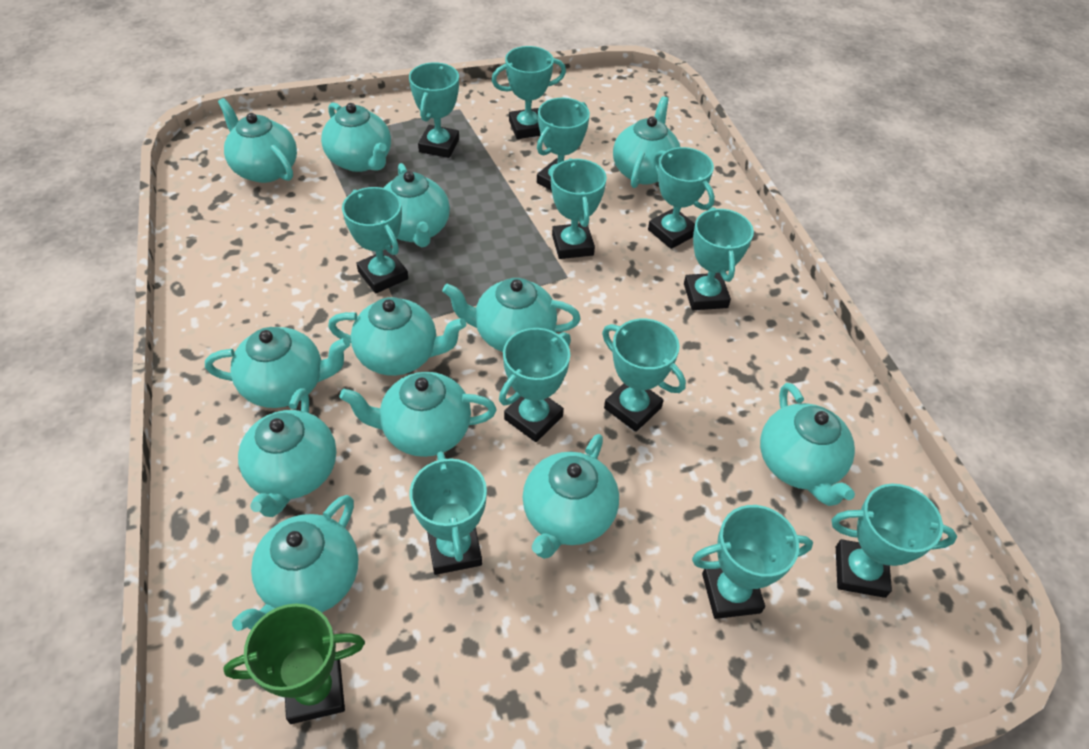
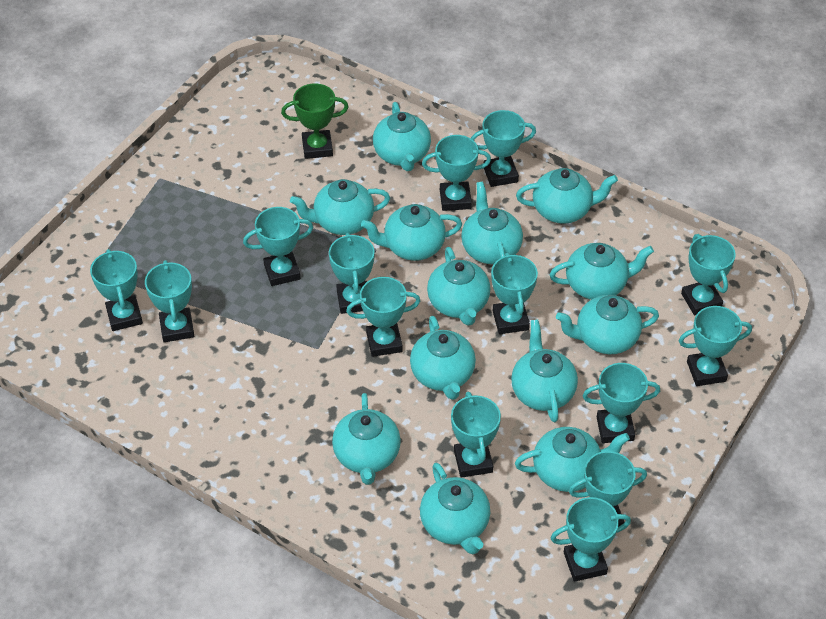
turquoise teapot: [205,327,350,408] [218,98,297,183] [232,495,358,631] [238,388,337,517] [321,102,391,172] [328,297,466,376] [340,372,496,457] [384,163,450,247] [442,278,581,352] [523,434,619,559] [613,96,680,188] [760,383,855,506] = 12 -> [290,179,390,235] [332,393,401,485] [361,204,462,261] [373,102,431,171] [410,316,476,400] [420,463,490,554] [427,247,490,326] [461,182,523,264] [511,320,578,422] [515,427,630,492] [516,168,618,224] [549,243,654,300] [556,295,659,354] = 13
turquoise trophy: [342,187,408,293] [409,62,459,158] [410,451,487,575] [491,46,566,139] [499,328,571,442] [537,98,590,191] [551,158,607,259] [602,319,686,432] [648,147,715,249] [684,207,754,310] [692,505,813,619] [831,484,957,598] = 12 -> [90,249,143,331] [145,260,194,342] [243,207,314,286] [329,233,375,314] [346,277,420,357] [422,135,491,211] [451,392,501,478] [471,110,536,187] [491,253,538,334] [551,497,631,582] [569,451,647,527] [583,363,660,443] [679,306,752,386] [681,234,736,316] = 14

